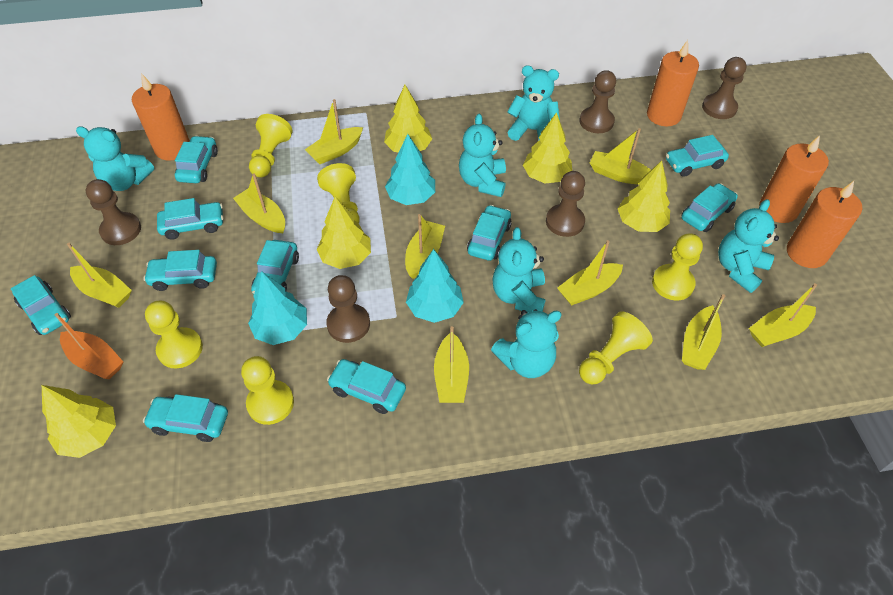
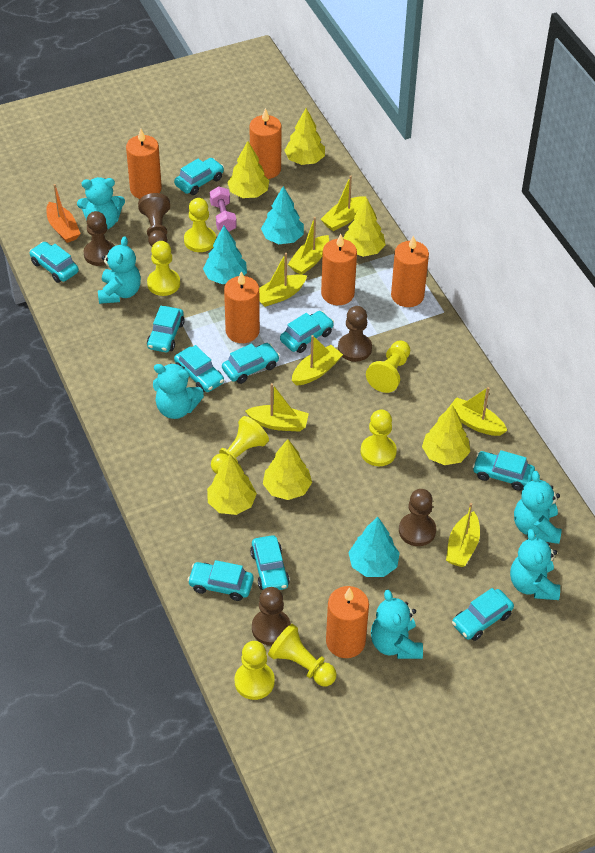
orange candle: [132,74,190,161] [647,40,699,126] [759,135,829,223] [787,181,862,268] = 4 -> [126,129,162,199] [224,271,260,343] [250,108,282,179] [321,234,357,305] [326,586,369,658] [391,235,429,307] = 6
pink dumbbell: none = 0 -> [210,186,237,232] = 1
yellow boat: [67,243,132,308] [233,173,285,233] [305,99,363,164] [405,214,445,279] [434,326,469,403] [557,240,623,306] [590,128,651,184] [682,294,725,370] [749,283,817,347] = 9 -> [245,383,309,432] [259,253,307,307] [288,217,329,275] [292,335,343,386] [320,175,366,231] [446,503,480,567] [449,387,507,436] = 7
yellow pawn: [145,301,203,368] [241,356,294,425] [249,114,292,177] [317,163,360,223] [579,311,653,384] [652,233,703,300] = 6 -> [147,241,180,296] [184,198,216,252] [211,416,269,474] [235,641,275,700] [268,624,337,686] [361,410,397,466] [366,341,410,393] = 7
yellow tree: [42,385,116,458] [317,196,371,269] [384,85,432,152] [523,112,572,183] [617,161,670,232] = 5 -> [207,454,257,515] [227,141,269,198] [263,439,312,500] [284,108,325,165] [343,198,386,257] [422,405,470,465] = 6

